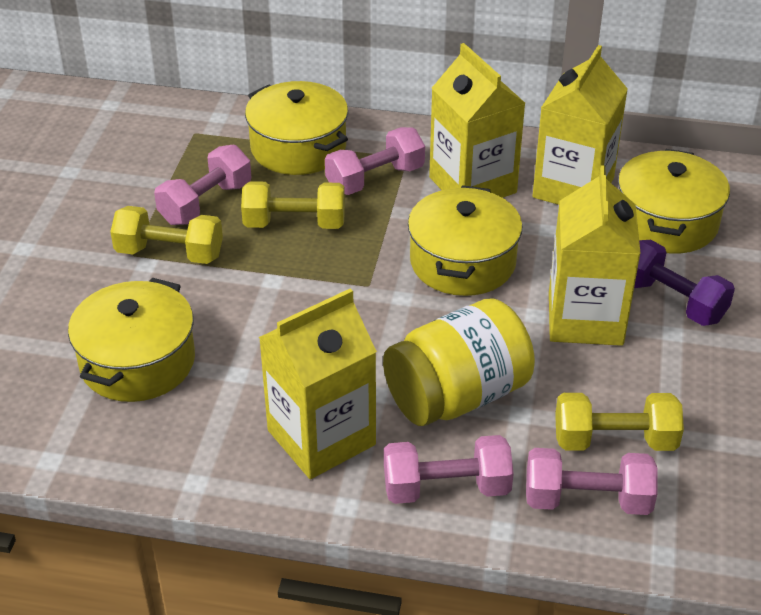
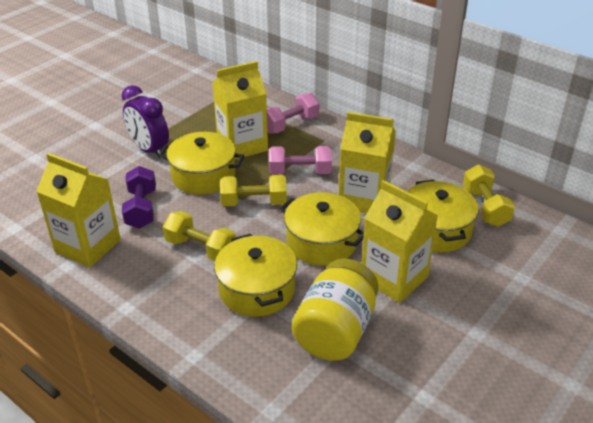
pink dumbbell: [154,145,251,225] [325,127,425,195] [384,435,514,504] [526,448,657,515] = 4 -> [267,93,319,134] [269,146,332,174] = 2
purple clock: none = 0 -> [121,85,169,159] = 1

